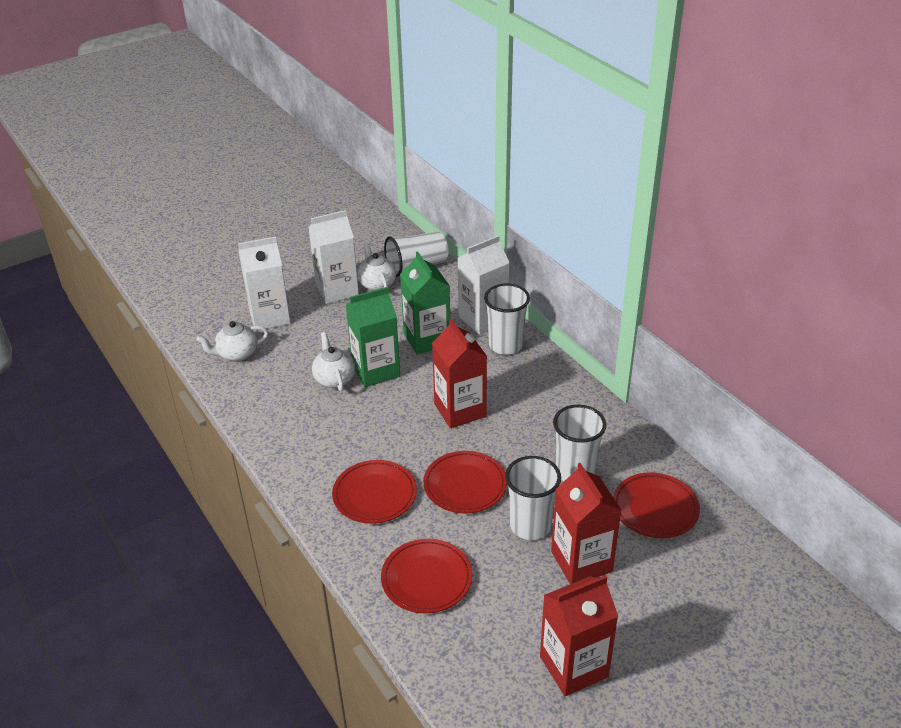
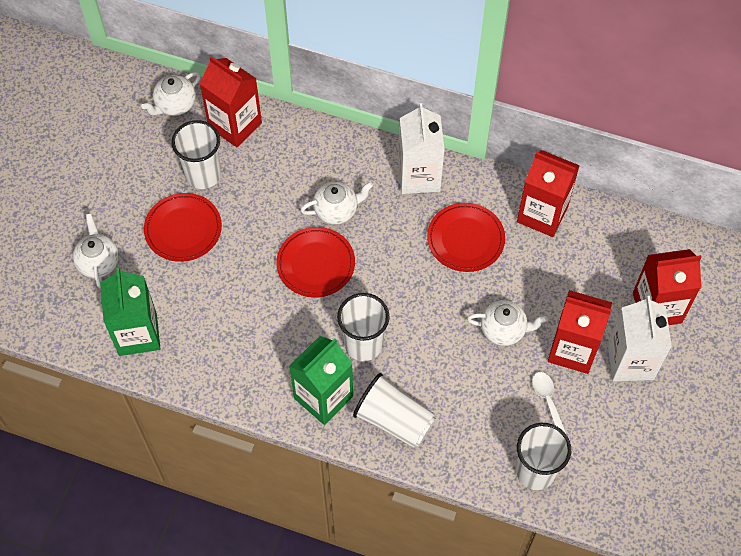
red carton: [432,318,487,428] [540,575,618,696] [551,463,621,584] = 3 -> [199,56,262,147] [517,150,580,237] [548,290,612,374] [633,249,702,325] = 4
red plate: [332,460,417,524] [381,539,473,613] [423,451,507,513] [613,472,700,538] = 4 -> [144,193,222,262] [276,227,355,298] [427,203,505,272] = 3
white carton: [238,236,291,331] [308,210,359,304] [458,235,510,334] = 3 -> [398,103,444,194] [608,296,672,381] = 2
white spoon: none = 0 -> [532,372,569,439] = 1
white teapot: [197,321,268,362] [312,332,355,391] [357,242,396,291] = 3 -> [73,213,119,288] [141,72,201,116] [301,182,373,225] [467,300,548,346] = 4

